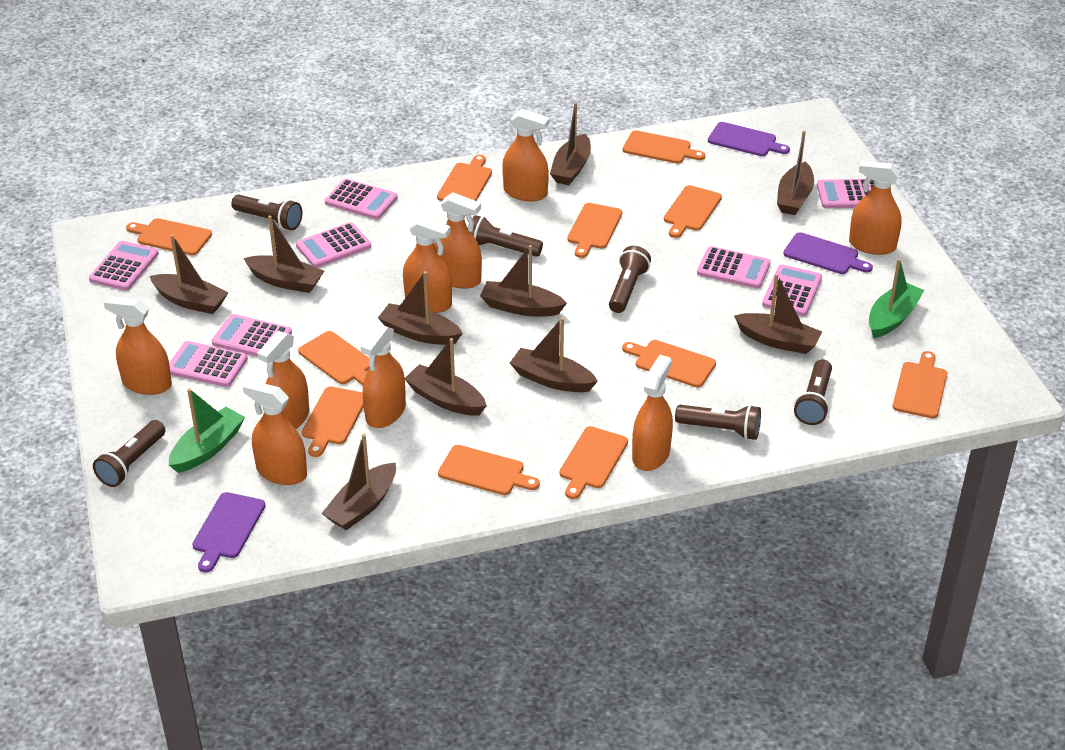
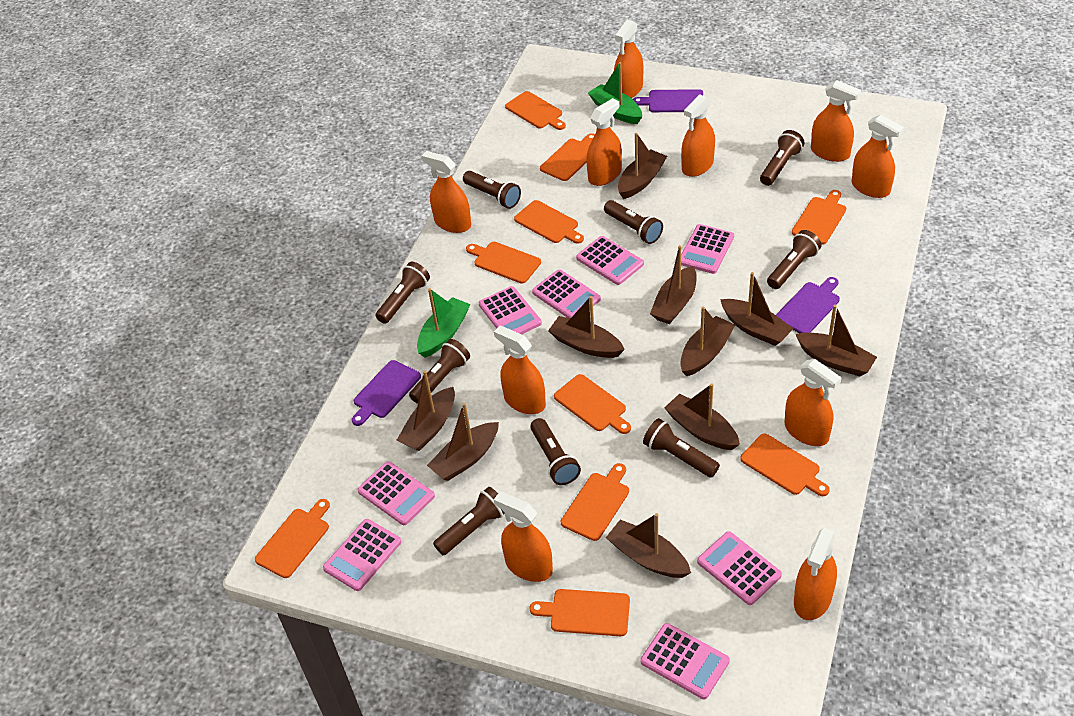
brown flashlight: [93,420,165,487] [231,195,302,230] [471,215,543,257] [609,246,651,313] [675,405,761,440] [794,359,832,425] = 6 -> [376,262,430,324] [409,339,470,404] [433,487,505,555] [463,171,521,209] [530,418,581,485] [604,200,663,244] [643,418,720,478] [760,130,804,186] [767,230,822,289] = 9
orange cutting board: [126,218,212,255] [298,331,369,385] [302,386,364,457] [437,155,492,201] [438,445,540,495] [559,426,628,499] [567,203,622,258] [622,340,716,387] [623,130,705,164] [664,185,722,238] [893,351,947,418] = 11 -> [255,499,330,578] [466,242,541,284] [505,91,566,130] [514,200,584,244] [529,589,630,636] [540,133,595,181] [554,374,631,434] [561,463,629,541] [740,434,830,496] [792,190,846,245] = 10
orange spray bottle: [104,296,172,395] [243,380,307,485] [257,331,309,429] [361,324,406,428] [403,216,452,313] [434,192,482,289] [502,109,550,201] [632,355,673,471] [849,161,902,255] = 9 -> [422,151,471,233] [494,326,546,414] [494,492,553,582] [586,98,622,186] [614,20,643,98] [681,94,715,177] [784,359,842,446] [794,528,837,620] [811,80,861,162] [851,114,904,198] = 10

